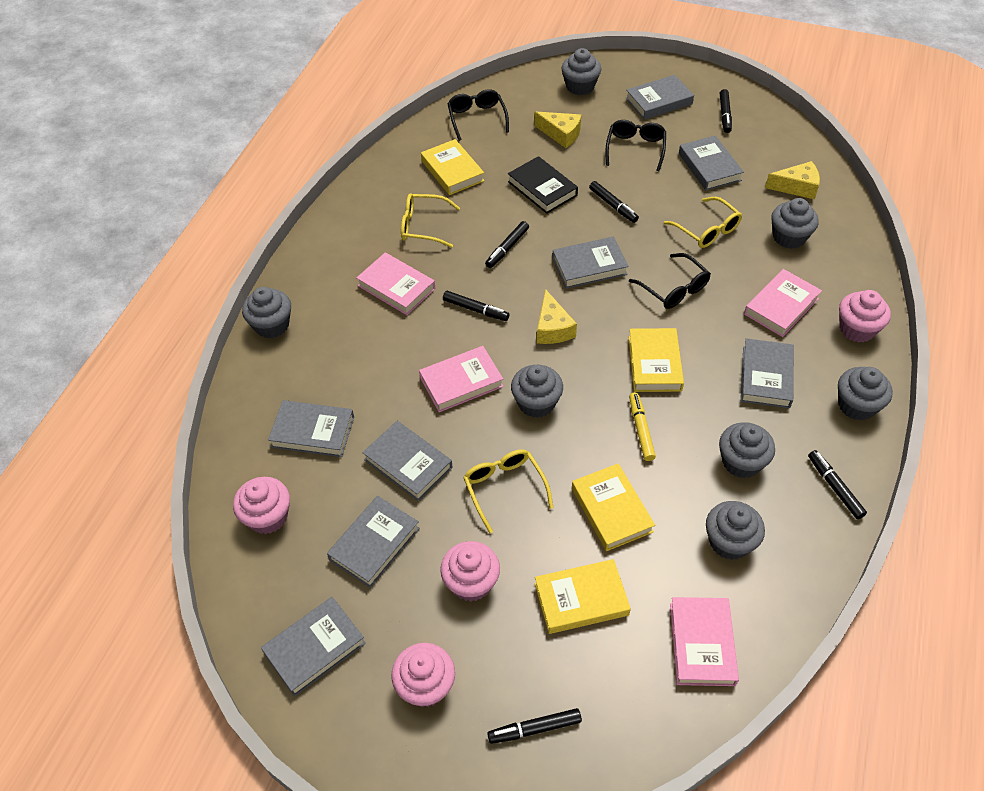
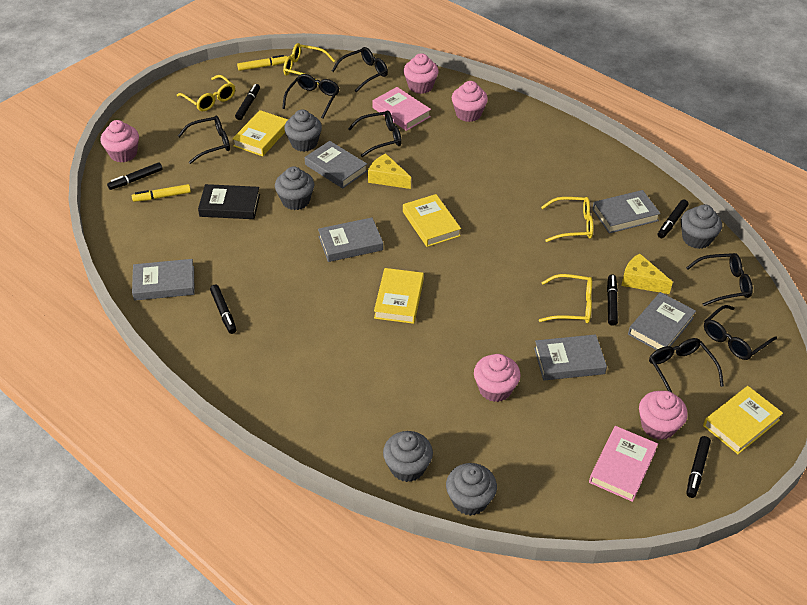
black glasses: [447,89,509,141] [605,120,666,171] [629,253,711,309] = 3 -> [178,116,230,164] [282,74,339,119] [332,47,388,92] [348,110,402,157] [649,338,724,392] [686,253,753,306] [704,305,777,360] = 7
grey book: [261,597,366,697] [268,400,354,457] [327,496,420,588] [362,421,453,501] [552,237,629,289] [626,75,694,120] [679,135,744,191] [741,338,794,408] = 8 -> [132,259,195,301] [305,141,367,189] [318,218,383,262] [534,334,607,380] [592,190,661,234] [628,292,696,350] = 6
grey cupcake: [242,287,291,338] [511,365,563,418] [561,48,601,95] [706,501,765,560] [719,422,775,478] [771,198,819,249] [838,367,893,421] = 7 -> [275,166,314,210] [284,110,322,152] [383,431,433,482] [446,463,497,516] [681,204,722,249] = 5
pink book: [356,252,435,315] [419,346,504,412] [670,597,739,686] [744,269,822,337] = 4 -> [372,87,431,131] [589,426,658,502] = 2
pink cupcake: [233,477,290,534] [392,643,455,707] [440,541,500,602] [839,290,891,342] = 4 -> [100,120,139,163] [404,53,439,94] [452,81,488,122] [474,354,521,402] [639,391,688,440] = 5
yellow cheese: [534,112,581,148] [537,289,577,344] [765,161,820,199] = 3 -> [368,153,411,189] [621,253,673,294] = 2
yellow glasses: [401,193,460,248] [463,449,553,533] [664,197,742,248] = 3 -> [177,75,235,111] [283,43,335,84] [539,274,592,323] [541,197,593,242] = 4
yellow marker: [629,392,656,461] = 1 -> [132,184,191,202] [237,55,287,71] = 2

